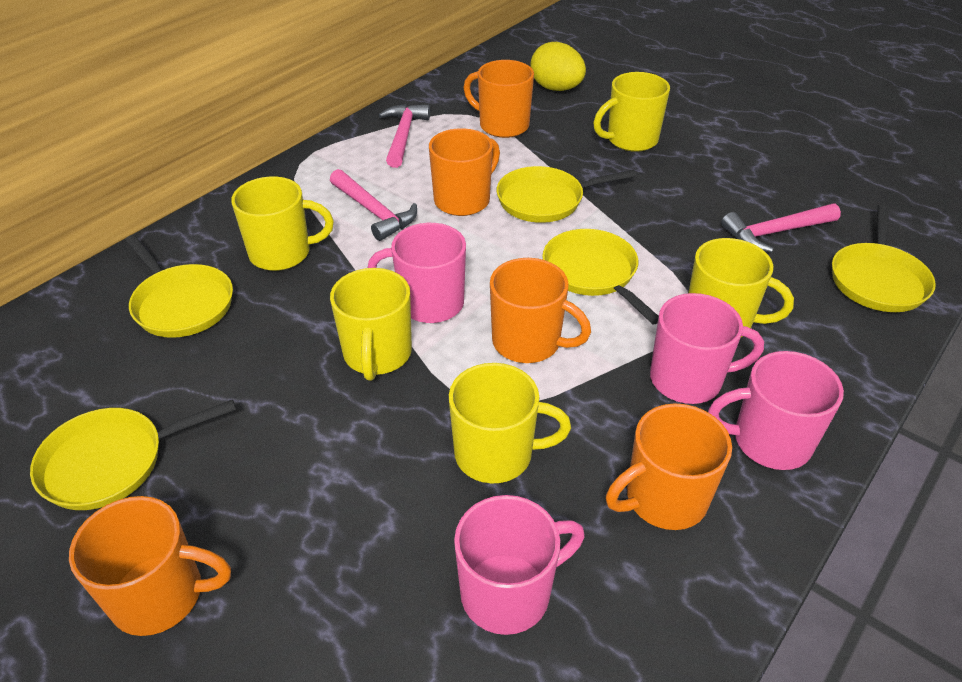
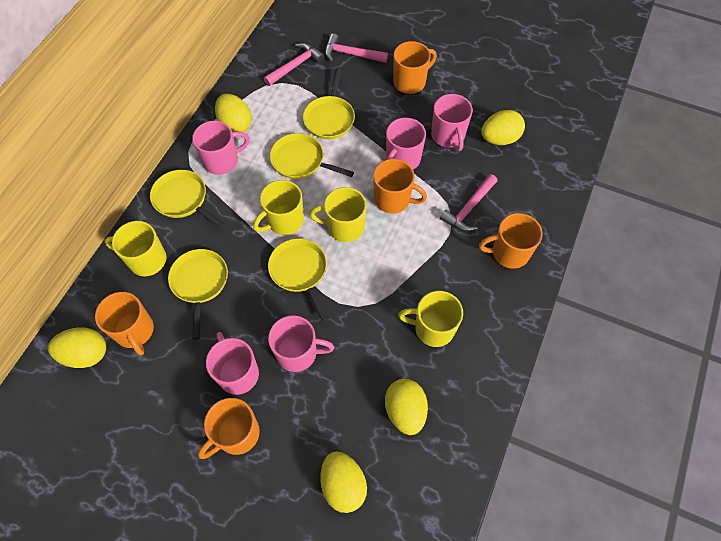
pink mug: [368,223,466,323] [454,495,585,635] [650,293,764,404] [708,351,844,470] = 4 -> [192,121,250,175] [206,332,259,395] [268,315,334,372] [386,118,426,169] [431,94,473,151] = 5
yellow egg: [530,42,586,91] = 1 -> [48,327,106,368] [215,94,252,133] [320,451,367,513] [385,379,428,435] [481,110,525,145] = 5
yellow mug: [231,177,334,271] [330,268,412,381] [449,363,571,484] [593,72,670,152] [688,238,794,337] = 5 -> [104,221,166,276] [253,180,304,235] [309,187,366,242] [398,291,463,347] = 4

